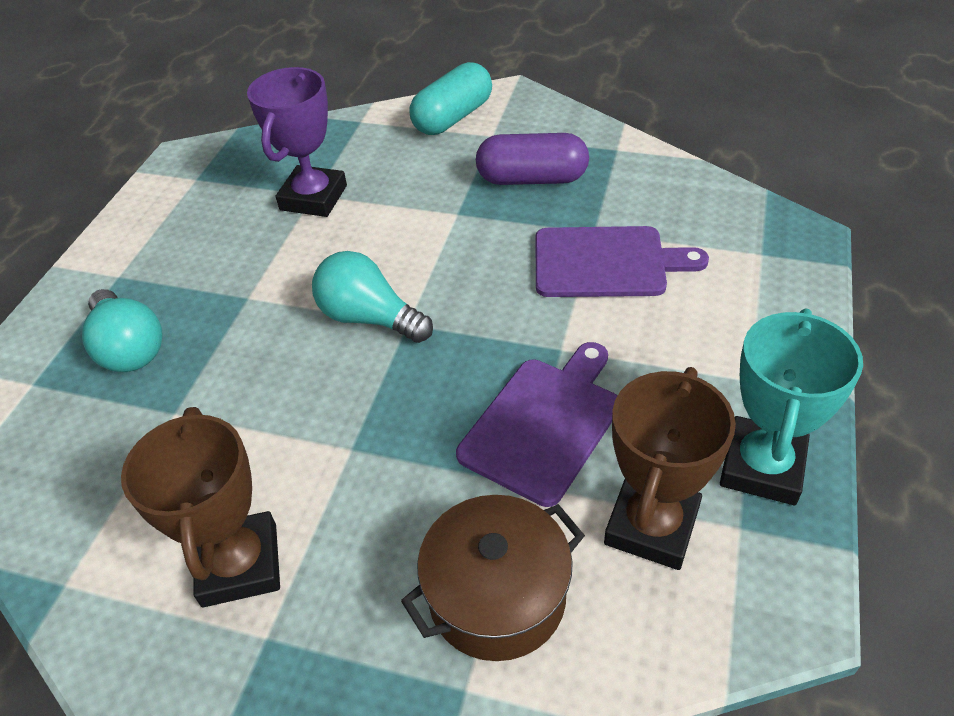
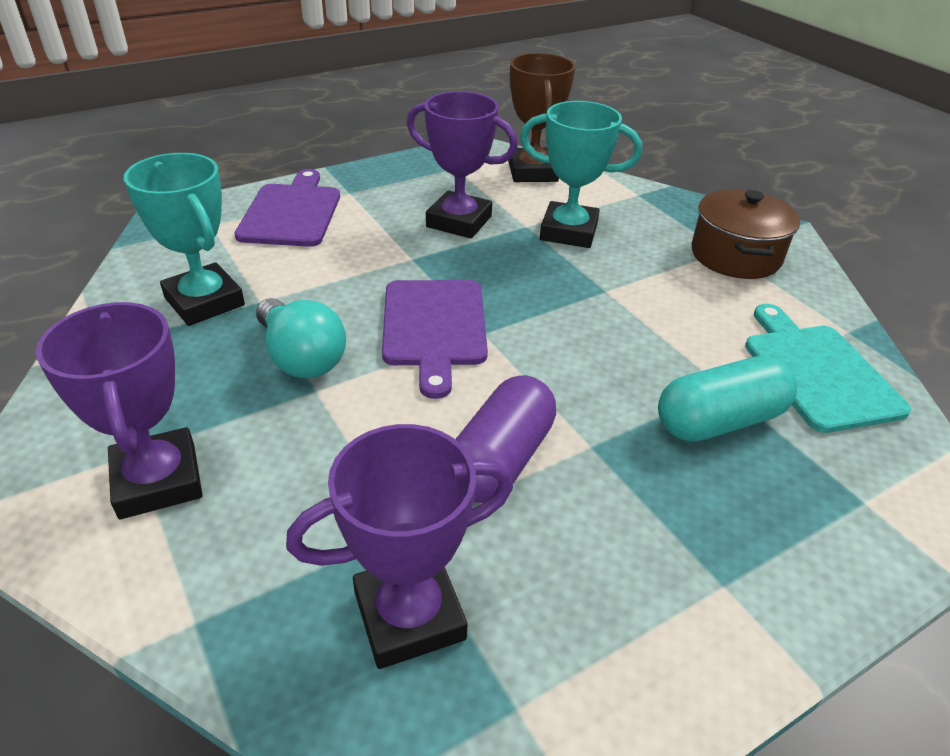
brown trophy: [121,407,280,607] [604,367,736,570] = 2 -> [508,53,576,182] = 1
purple trophy: [247,67,347,217] = 1 -> [36,302,203,519] [286,424,513,669] [407,91,518,239] = 3
turquoise cutting board: none = 0 -> [745,304,911,433] = 1
turquoise light bulb: [82,289,163,372] [312,251,433,343] = 2 -> [256,298,346,378] = 1
turquoise trophy: [720,308,863,505] = 1 -> [124,153,245,326] [520,101,642,248] = 2

